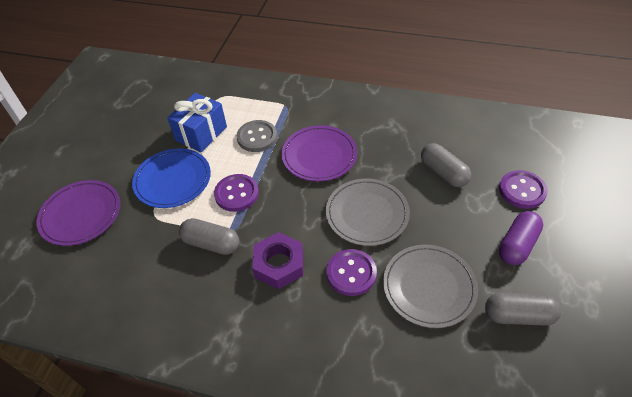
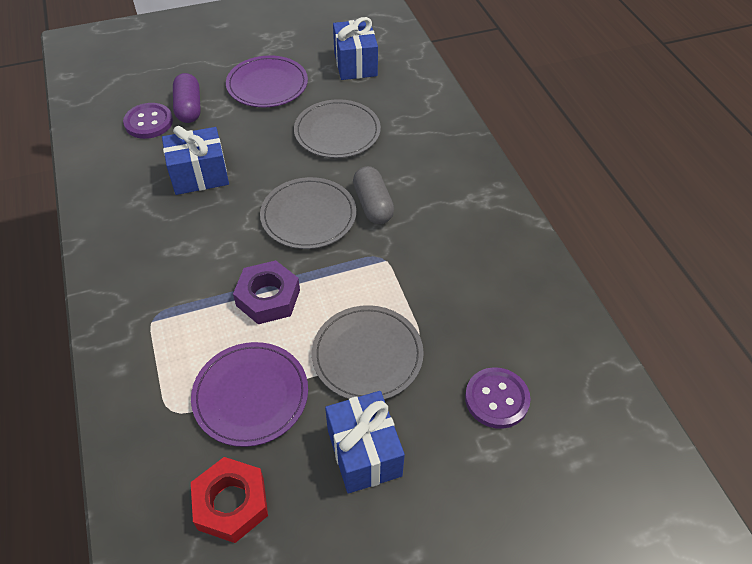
blue gift: [167,93,227,152] = 1 -> [162,126,229,195] [325,391,405,494] [333,17,378,80] = 3
blue plate: [132,148,211,208] = 1 -> none = 0
grey button: [237,120,277,152] = 1 -> none = 0
grey capsule: [179,218,239,255] [421,143,471,187] [485,293,561,326] = 3 -> [353,166,394,224] = 1
grey plate: [326,178,410,246] [383,245,478,328] = 2 -> [260,177,356,249] [294,99,381,158] [312,305,424,400] = 3
purple button: [214,174,259,212] [326,249,377,296] [499,170,548,209] = 3 -> [123,103,173,139] [465,367,531,429] = 2
red nut: none = 0 -> [191,457,268,543] = 1

